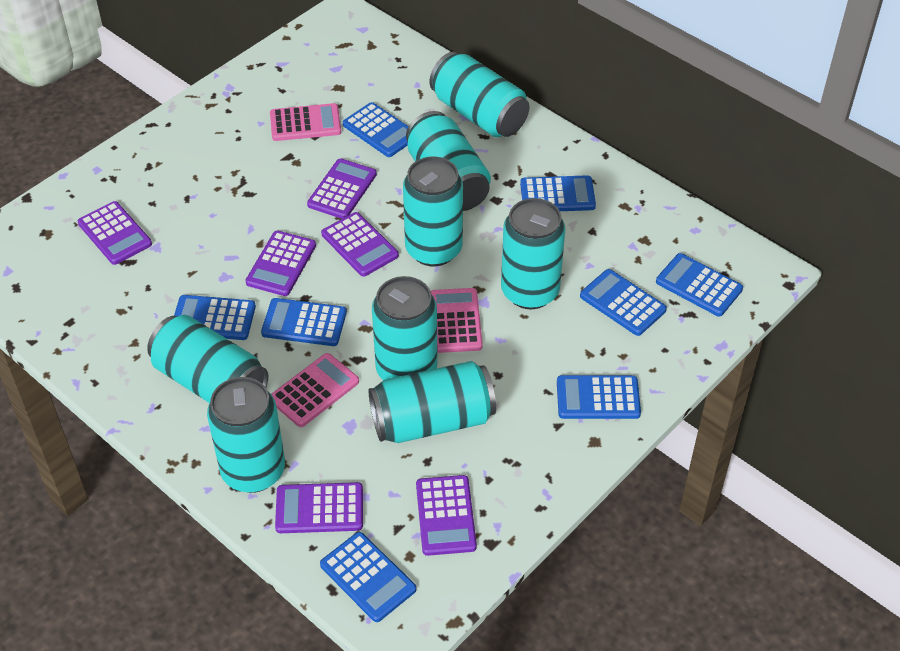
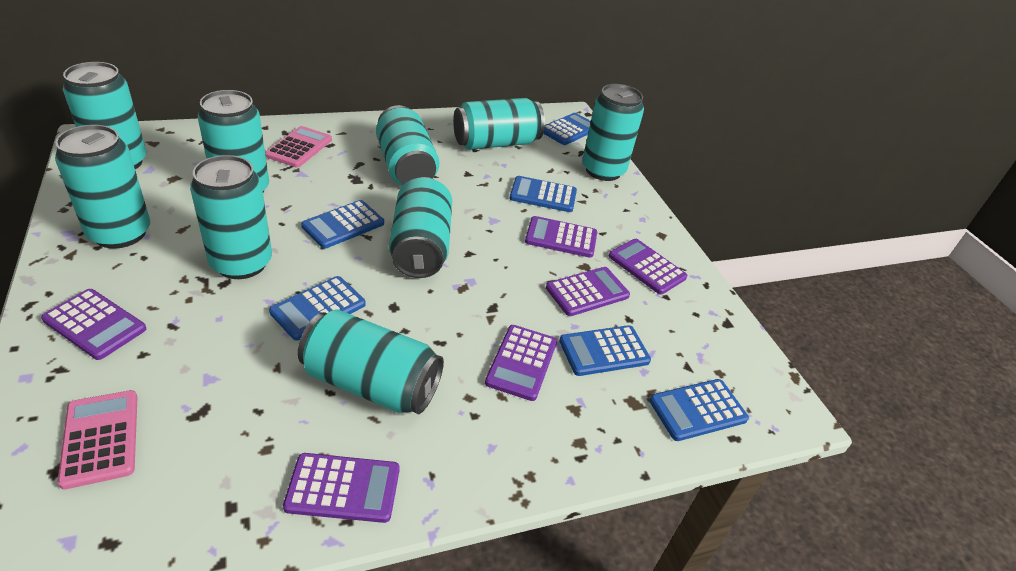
blue calculator: [174,295,256,340] [261,298,347,346] [320,532,416,622] [343,102,409,157] [520,175,596,211] [557,375,641,419] [580,269,667,336] [656,253,743,317] = 8 -> [269,276,366,341] [301,200,384,249] [510,176,577,212] [543,113,591,145] [559,325,651,376] [649,379,749,441] = 6
pink calculator: [270,103,341,141] [272,353,359,427] [431,288,483,353] = 3 -> [58,390,138,489] [265,126,332,168] = 2
turquoise can: [147,315,268,403] [207,377,285,493] [369,361,496,443] [372,276,438,380] [403,157,463,266] [406,111,491,211] [429,52,529,137] [501,198,566,309] = 8 -> [55,125,150,249] [63,62,146,169] [190,155,272,279] [198,90,269,193] [298,309,444,414] [376,105,439,186] [389,177,452,278] [453,98,545,150] [582,84,644,181] = 9

